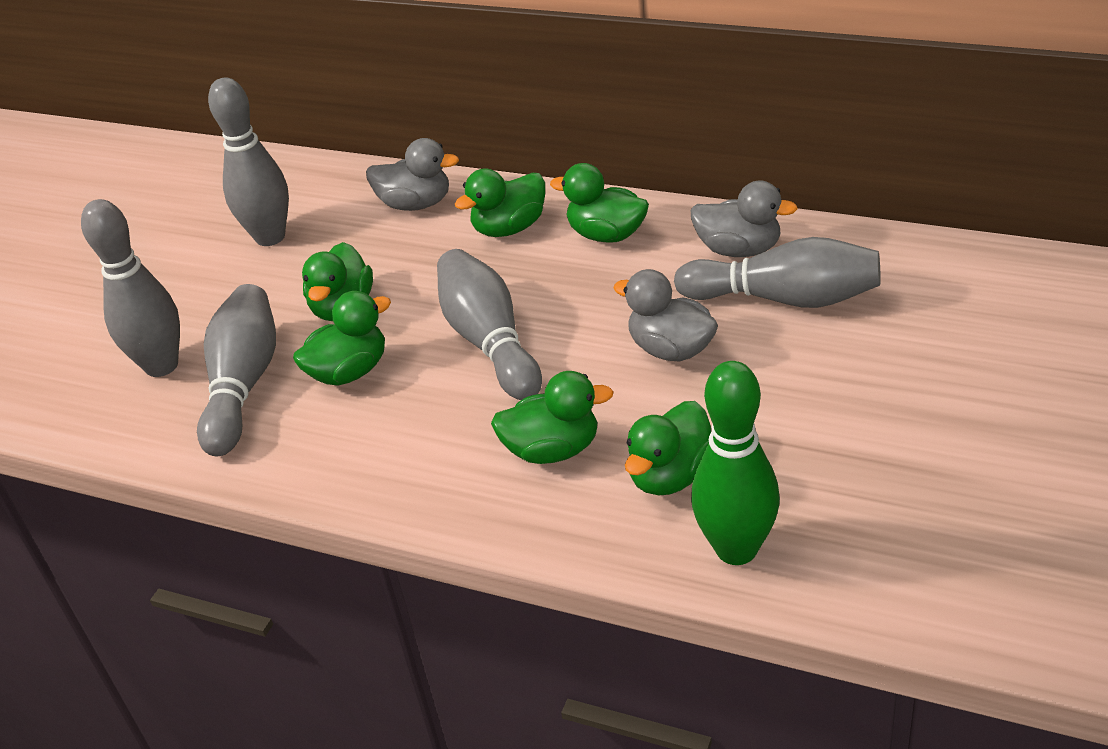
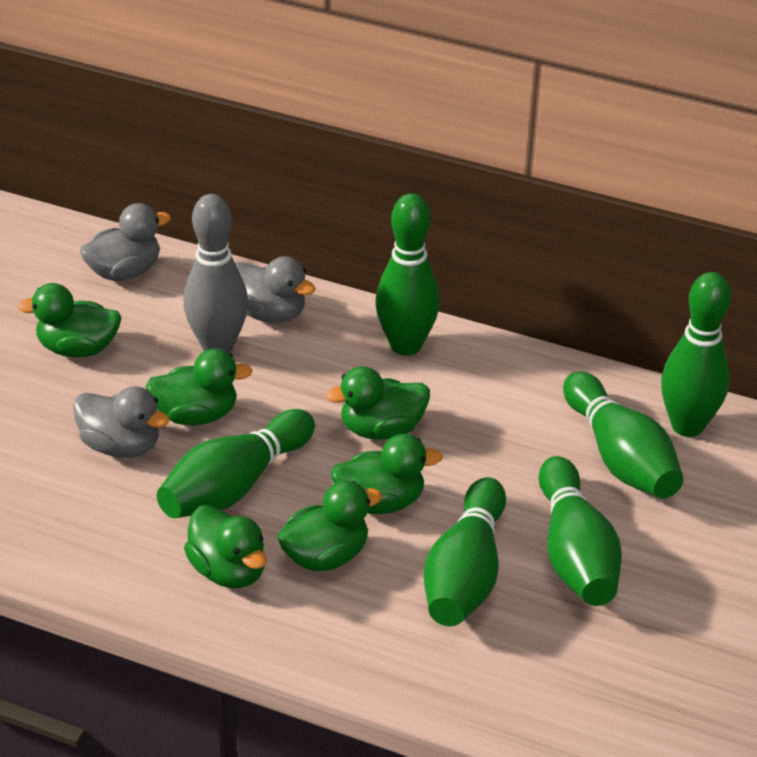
green bowling pin: [691,361,780,565] = 1 -> [157,409,315,518] [375,193,440,356] [424,477,506,626] [539,456,622,606] [563,371,683,499] [661,272,731,437] = 6
grey bowling pin: [81,199,180,377] [197,284,276,456] [208,77,289,246] [437,249,542,400] [674,237,881,308] = 5 -> [183,194,248,353] = 1

